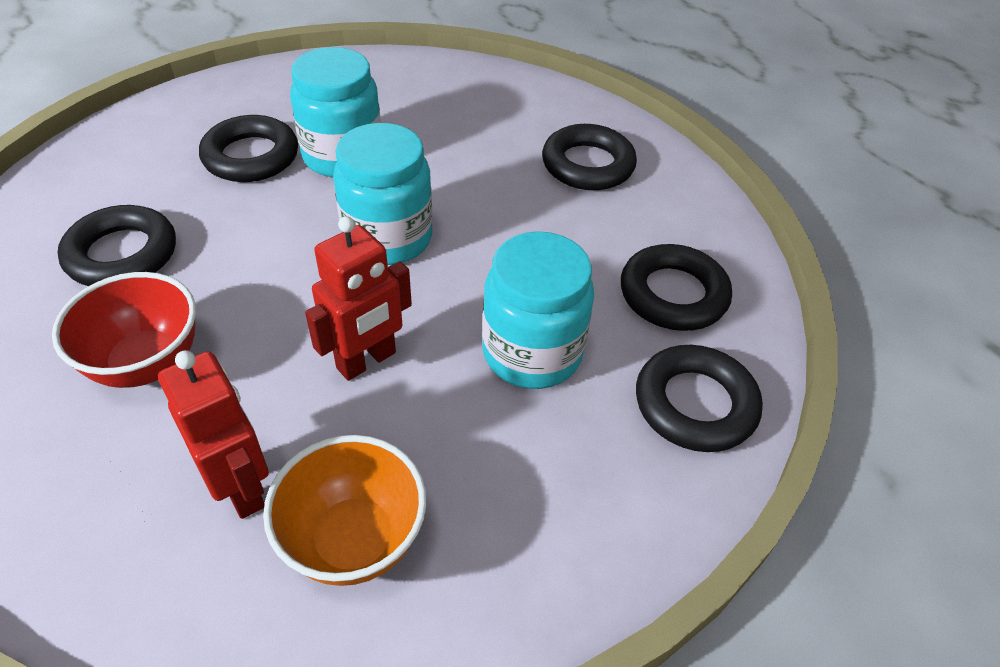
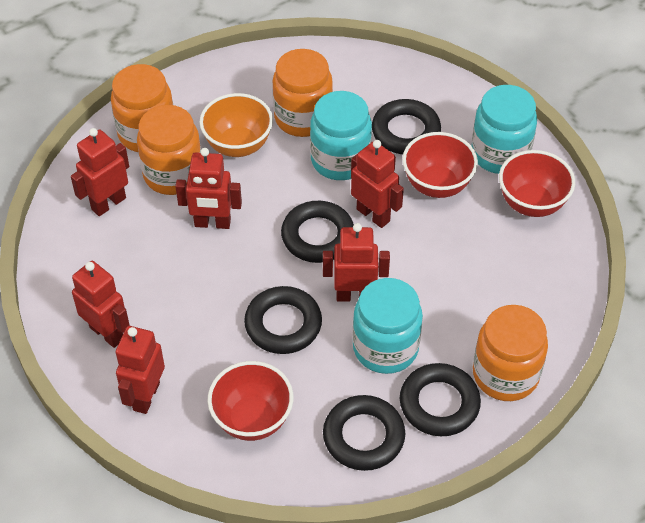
orange jar: none = 0 -> [111,64,173,152] [137,105,201,195] [273,49,333,137] [473,305,548,401] = 4
red bowl: [52,272,196,388] = 1 -> [208,361,294,441] [402,132,478,198] [499,150,575,217] = 3
red robot: [158,350,269,519] [305,216,412,381] = 2 -> [71,128,129,216] [72,261,130,348] [116,326,165,414] [175,148,242,229] [323,223,390,302] [351,140,404,228] = 6

